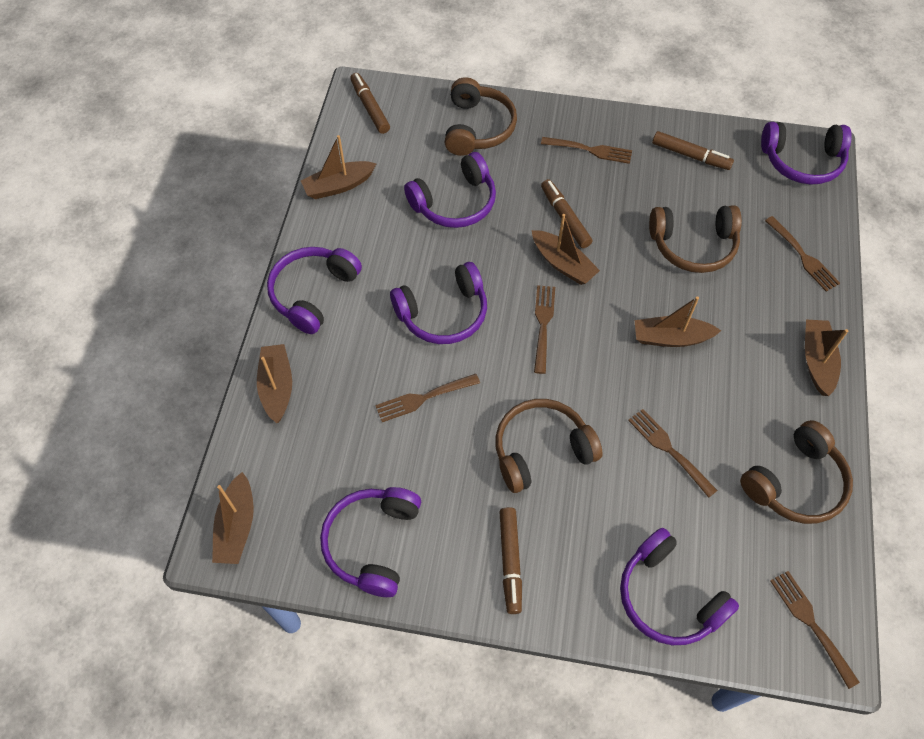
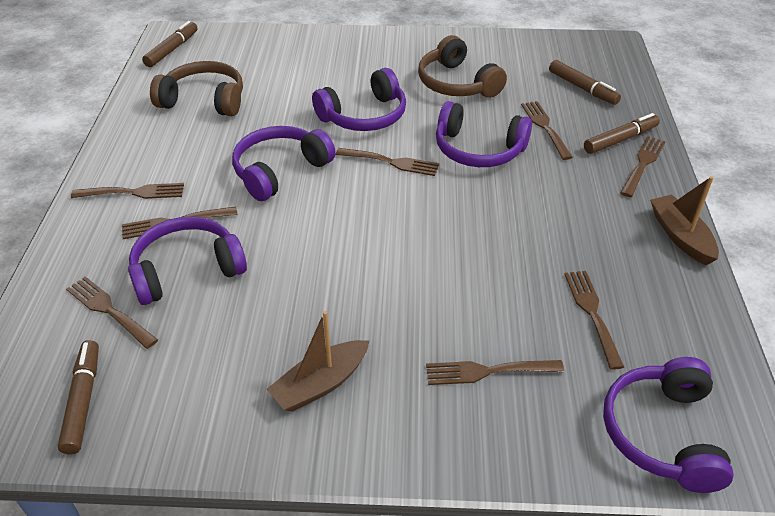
brown boat: [212,472,254,564] [257,344,292,423] [301,135,377,199] [532,214,600,285] [634,296,721,347] [805,320,849,396] = 6 -> [267,311,369,412] [650,176,719,265] = 2
brown fork: [375,374,480,422] [534,285,555,374] [541,137,632,164] [628,409,718,498] [765,216,840,292] [770,571,860,689] = 6 -> [66,276,158,349] [71,183,184,199] [122,206,238,239] [336,148,439,176] [426,360,564,385] [521,101,573,160] [564,271,624,370] [620,136,666,197] = 8
brown headphones: [445,77,517,156] [495,399,603,493] [649,205,742,273] [740,420,853,524] = 4 -> [150,61,243,116] [418,35,507,98] = 2
purple headphones: [267,247,362,334] [320,487,421,597] [390,262,487,344] [404,152,496,228] [620,528,739,645] [761,122,852,185] = 6 -> [128,216,247,305] [232,126,336,201] [312,68,406,131] [436,101,532,167] [603,357,734,493] = 5

